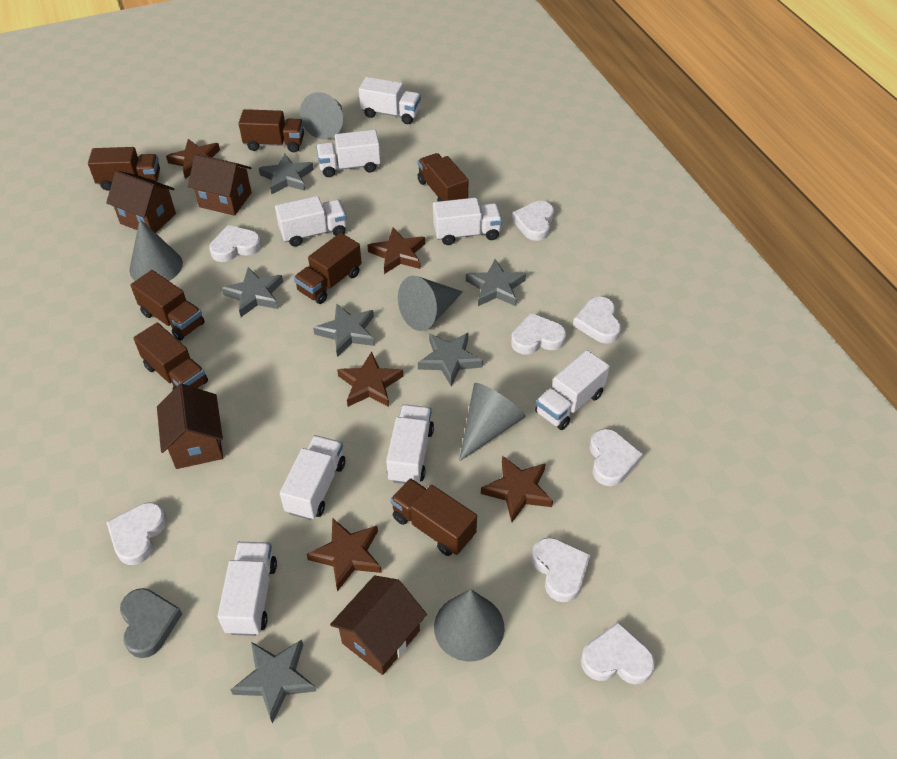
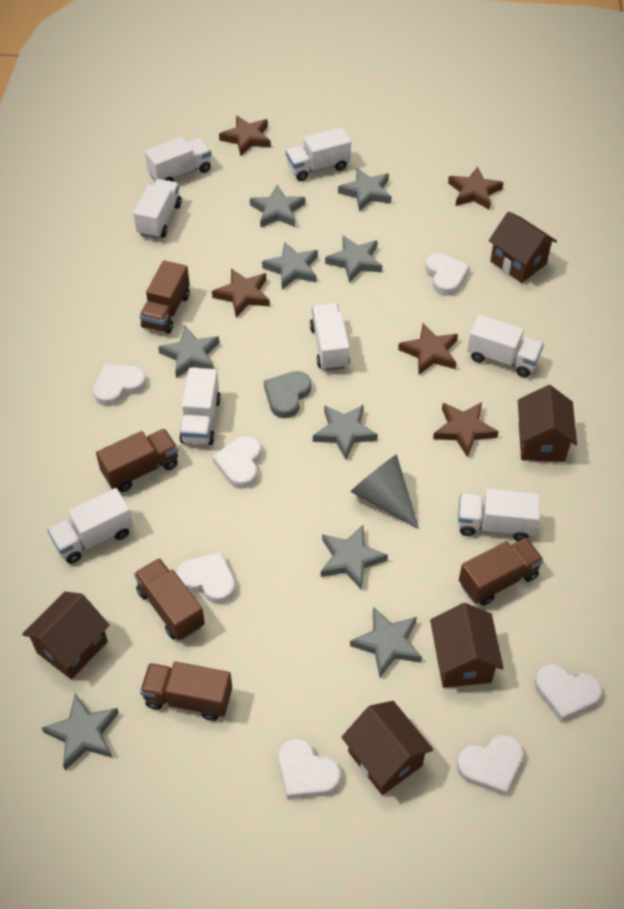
brown house: [106,171,176,233] [157,383,223,469] [188,154,252,216] [330,575,427,675] = 4 -> [22,592,110,679] [342,701,433,795] [430,603,504,688] [489,212,557,283] [518,385,577,462] = 5
brown truck: [88,147,160,190] [130,270,205,341] [133,322,208,390] [238,109,304,152] [294,233,362,304] [390,478,477,556] [418,153,469,202] = 7 -> [96,429,178,492] [134,558,205,640] [139,260,190,334] [140,661,232,721] [459,538,544,606] = 5
grey cone: [129,219,183,281] [300,92,343,139] [398,276,463,331] [434,589,505,661] [459,383,525,462] = 5 -> [350,454,419,529] = 1
grey star: [222,267,283,317] [231,640,316,724] [259,154,314,194] [313,303,375,357] [418,333,483,386] [466,259,526,306] = 6 -> [42,694,119,770] [158,326,219,378] [250,185,305,227] [262,242,318,289] [313,405,378,459] [321,525,388,590] [325,236,382,283] [338,168,392,212] [350,607,422,677] = 9
white heart: [106,502,167,565] [209,225,262,262] [511,201,554,241] [511,313,566,355] [532,537,591,602] [573,296,621,343] [581,622,655,685] [589,429,643,486] = 8 -> [93,364,146,406] [176,552,235,604] [212,436,261,489] [278,739,341,799] [425,253,470,296] [457,735,523,796] [535,664,602,722] = 7

